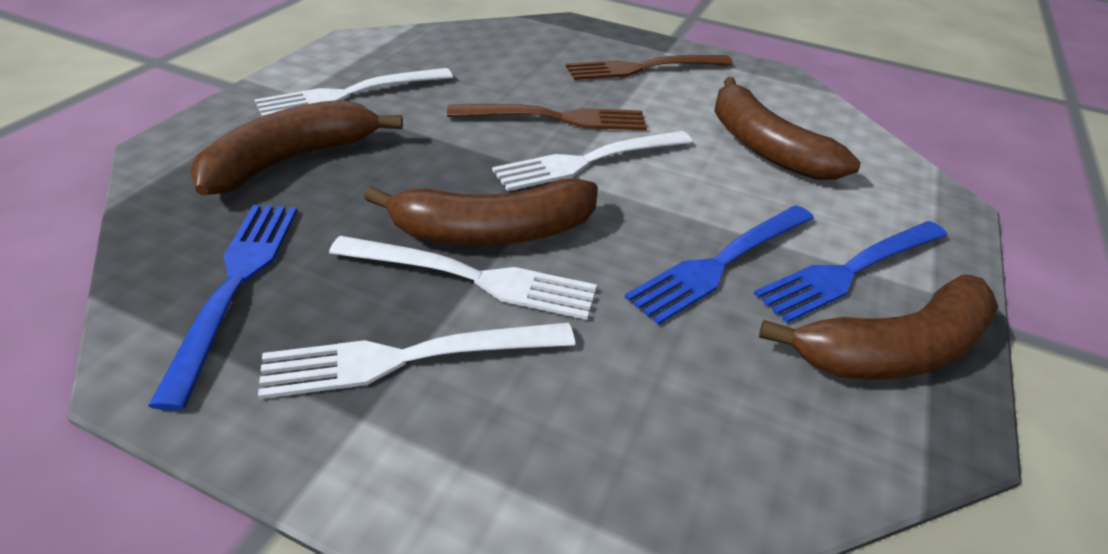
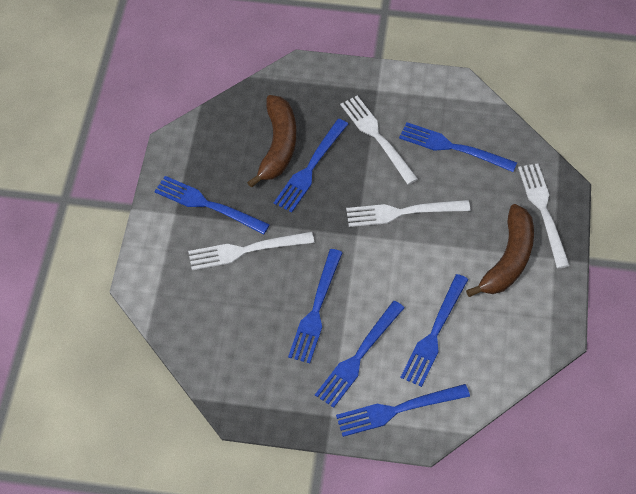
blue fork: [148,205,297,411] [625,205,814,325] [754,221,948,323] = 3 -> [154,176,270,234] [274,119,348,212] [288,249,343,363] [315,301,405,408] [336,384,470,437] [399,122,517,172] [401,274,468,387] = 7
brown banana: [190,100,403,195] [364,178,598,246] [714,77,861,180] [759,274,999,380] = 4 -> [247,95,296,188] [466,204,534,297] = 2
brown fork: [447,104,647,130] [566,55,733,80] = 2 -> none = 0

